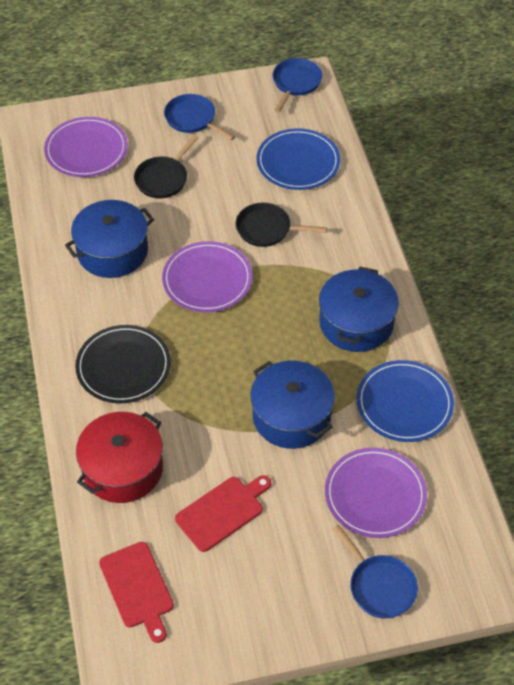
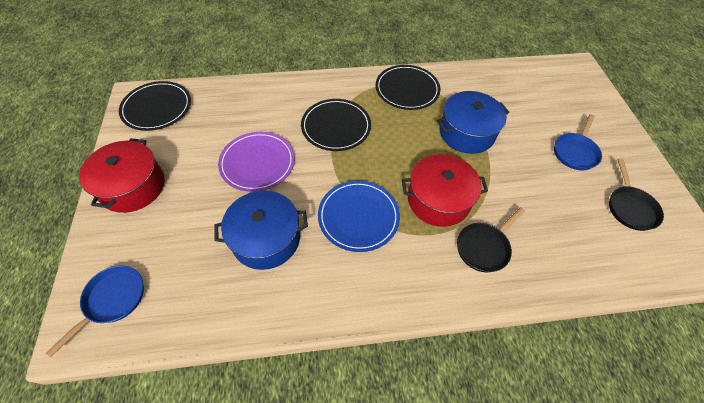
black plate: [75,325,171,403] = 1 -> [119,81,191,131] [301,99,371,151] [375,65,440,110] = 3
blue pan: [164,94,235,140] [273,58,322,112] [333,525,418,618] = 3 -> [46,265,144,357] [554,114,602,170] = 2
blue plate: [256,128,340,190] [357,360,454,442] = 2 -> [318,181,400,252] = 1
blue pot: [65,200,154,278] [250,361,335,449] [319,267,399,352] = 3 -> [214,191,308,270] [437,91,509,154] = 2
purple plate: [44,117,128,177] [162,241,252,312] [325,448,427,538] = 3 -> [218,132,295,192] = 1
red cutting board: [99,542,174,643] [175,475,271,552] = 2 -> none = 0
red pot: [76,412,163,503] = 1 -> [79,138,165,213] [402,154,488,227] = 2

